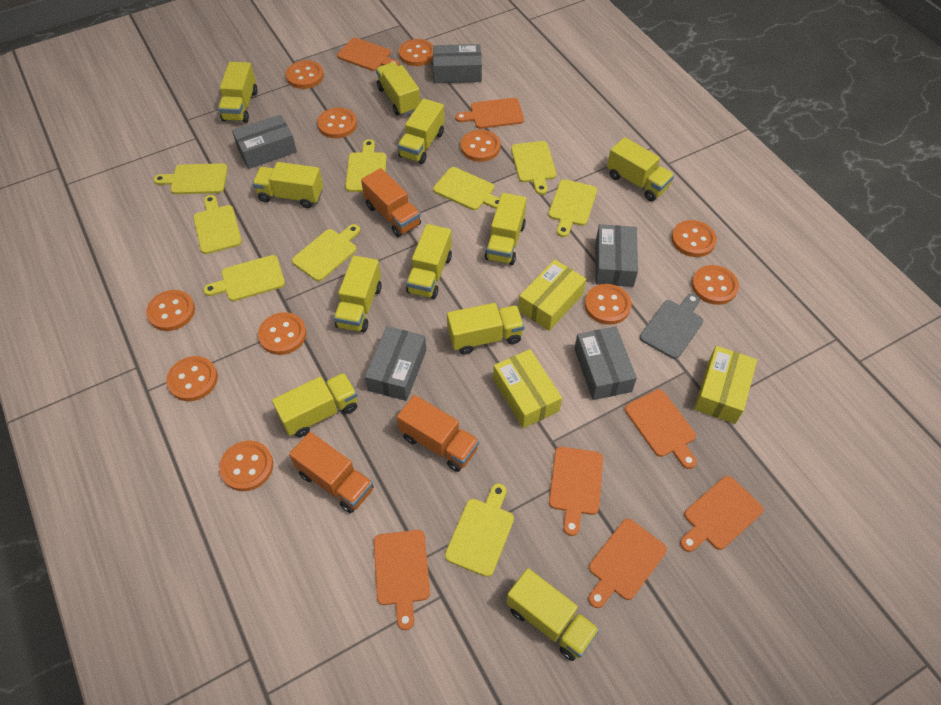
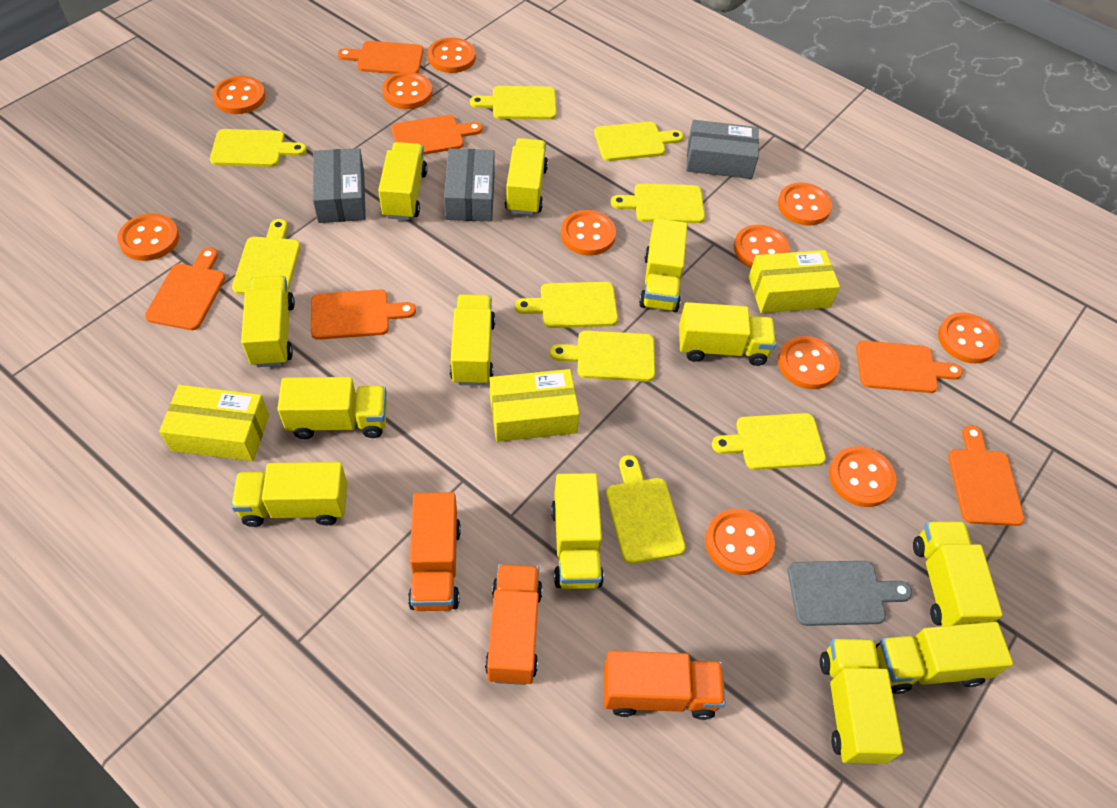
grey box: [232,114,297,169] [365,326,426,401] [433,44,482,83] [574,326,637,400] [595,224,638,287] = 5 -> [313,148,366,223] [444,148,495,221] [686,120,759,179] = 3
orange cutting board: [337,38,399,71] [374,530,430,630] [455,98,524,129] [549,447,603,536] [588,519,667,608] [625,389,697,469] [680,476,763,552] = 7 -> [145,248,225,330] [311,289,416,340] [338,41,423,74] [391,115,483,155] [856,340,963,393] [948,425,1024,526] = 6
yellow truck: [218,62,258,123] [252,162,323,208] [272,373,358,437] [334,255,382,332] [376,62,420,116] [398,98,444,164] [406,224,452,299] [447,303,524,355] [485,193,527,265] [506,568,600,661] [607,137,674,201] = 11 -> [231,462,347,527] [241,276,295,367] [277,377,387,439] [378,142,428,220] [450,294,495,386] [505,138,548,215] [551,473,604,589] [639,218,687,312] [679,302,776,366] [820,638,903,764] [876,622,1013,694] [913,521,1003,626] = 12

